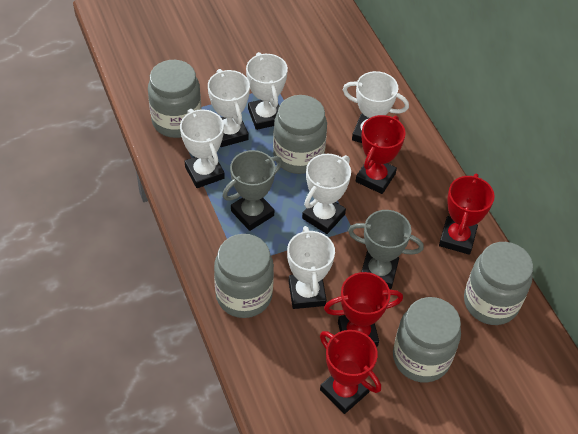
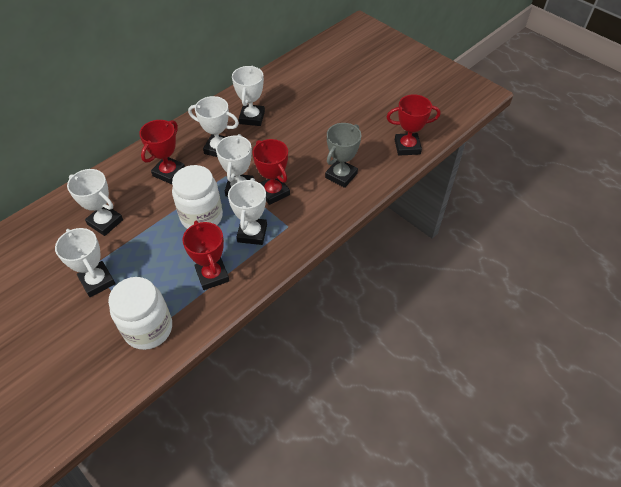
grey jar: [148,60,201,138] [214,234,274,318] [273,95,327,174] [393,297,461,382] [464,242,533,325] = 5 -> none = 0
grey trophy: [222,150,282,231] [348,210,424,289] = 2 -> [325,123,361,188] = 1
white jar: none = 0 -> [108,277,172,350] [172,165,223,229] = 2

